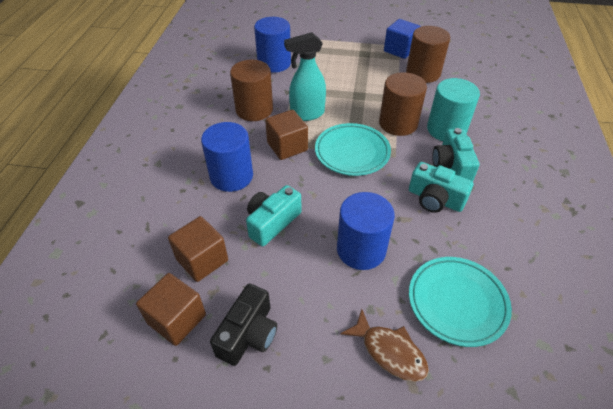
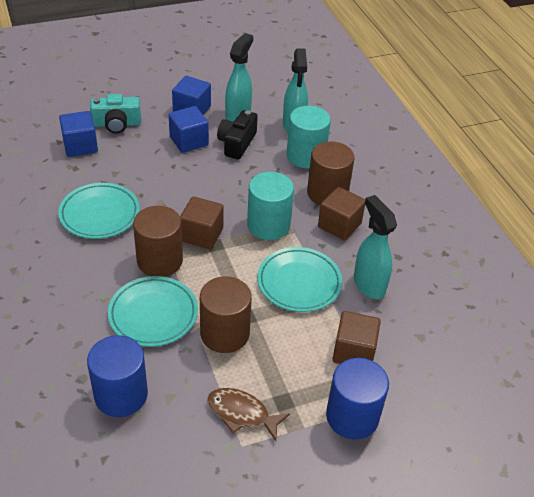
blue cube: [384,19,421,59] = 1 -> [59,111,98,157] [169,106,209,153] [172,76,211,115] = 3
blue cylinder: [201,122,253,192] [254,17,291,73] [337,192,395,270] = 3 -> [87,335,148,417] [326,358,389,440] = 2
turquoise camera: [246,185,301,246] [409,162,474,213] [432,128,479,181] = 3 -> [90,94,141,134] = 1
turquoise cylinder: [427,78,480,141] = 1 -> [247,172,294,240] [287,106,331,168] = 2
turquoise plate: [315,123,391,176] [409,257,512,347] = 2 -> [58,183,140,239] [108,276,198,347] [257,247,342,312] = 3
turquoise spray bottle: [284,32,326,121] = 1 -> [225,33,253,122] [283,48,308,132] [354,195,397,299] = 3

